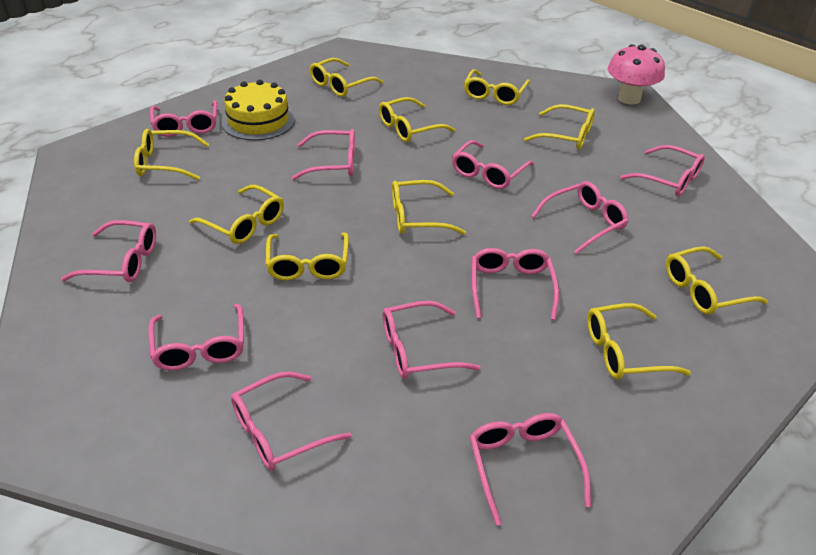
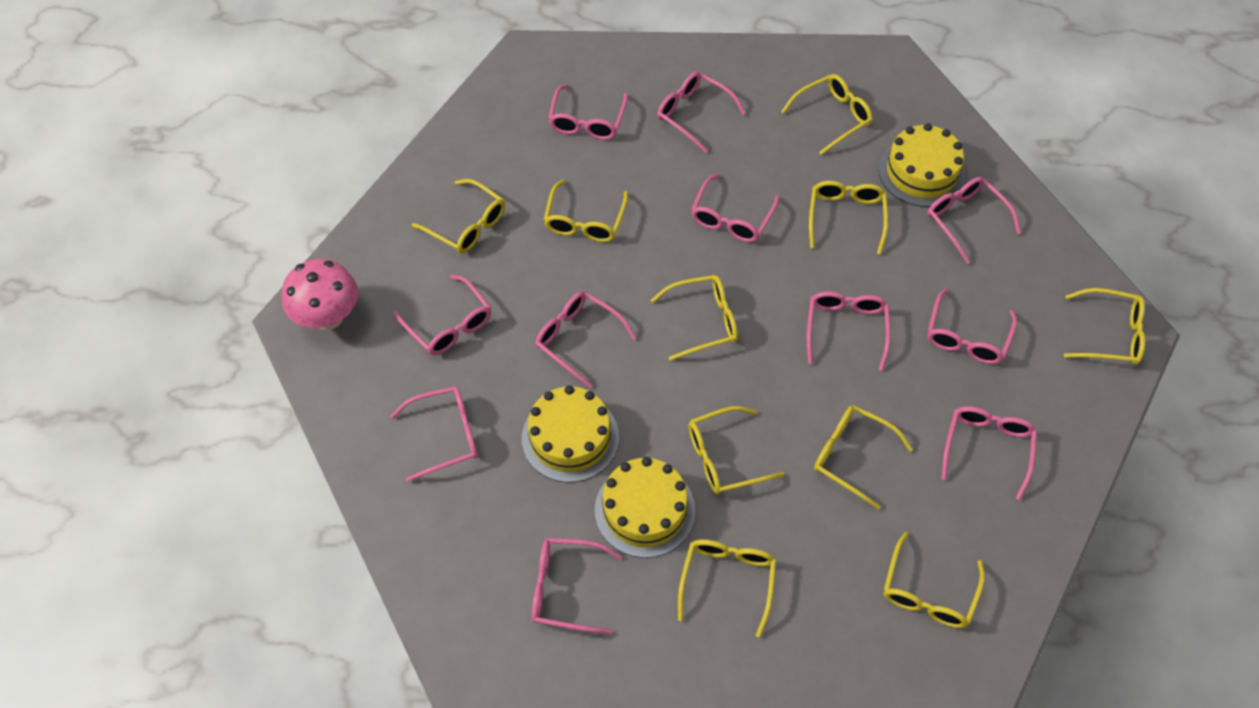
yellow cake: [221,80,295,140] = 1 -> [522,385,619,482] [595,457,695,558] [879,123,965,207] = 3

